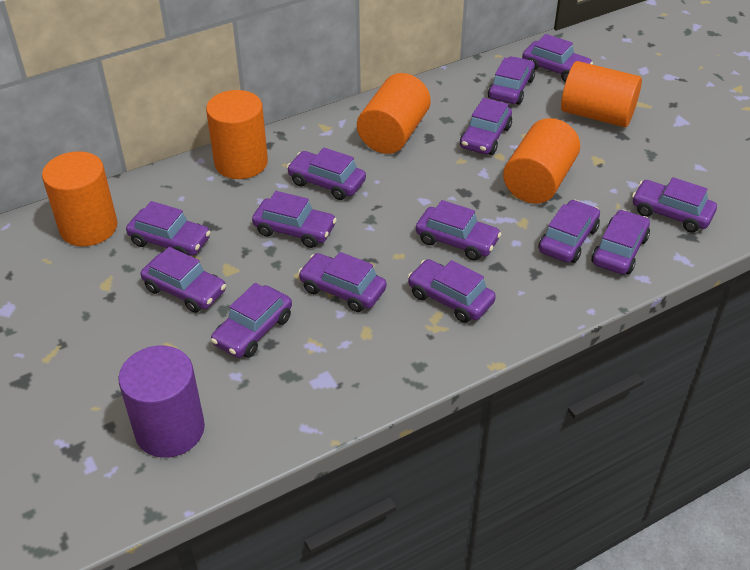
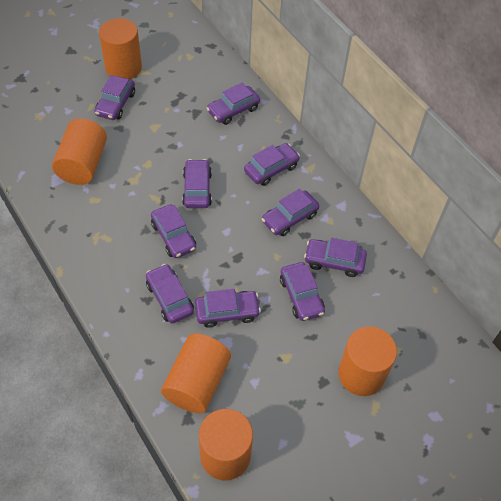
purple car: [126,201,211,256] [140,247,226,313] [211,283,292,358] [252,191,337,248] [287,148,366,200] [298,252,387,312] [408,259,496,323] [416,200,501,261] [460,98,512,155] [488,56,535,105] [522,34,593,82] [538,200,600,263] [591,210,650,274] [632,177,717,233] = 14 -> [95,75,135,120] [146,264,194,324] [151,204,196,258] [182,159,212,208] [195,289,261,328] [207,83,260,125] [244,143,300,186] [262,189,319,236] [280,262,325,321] [304,238,367,277] = 10
purple cylinder: [118,346,205,458] = 1 -> none = 0

